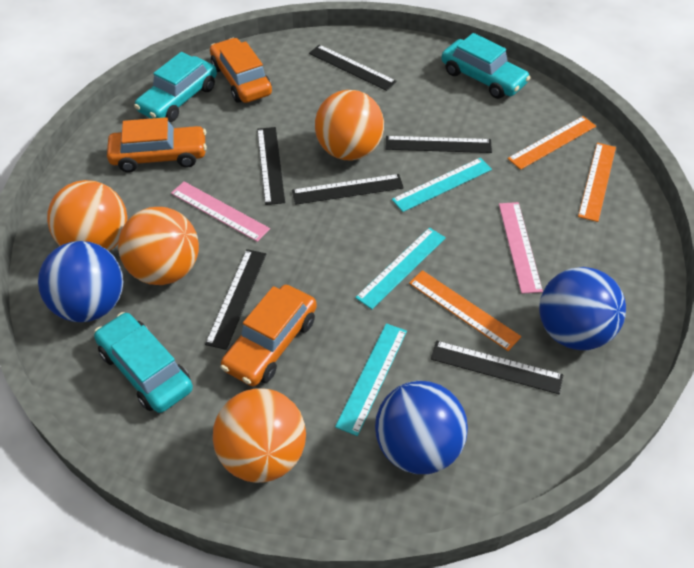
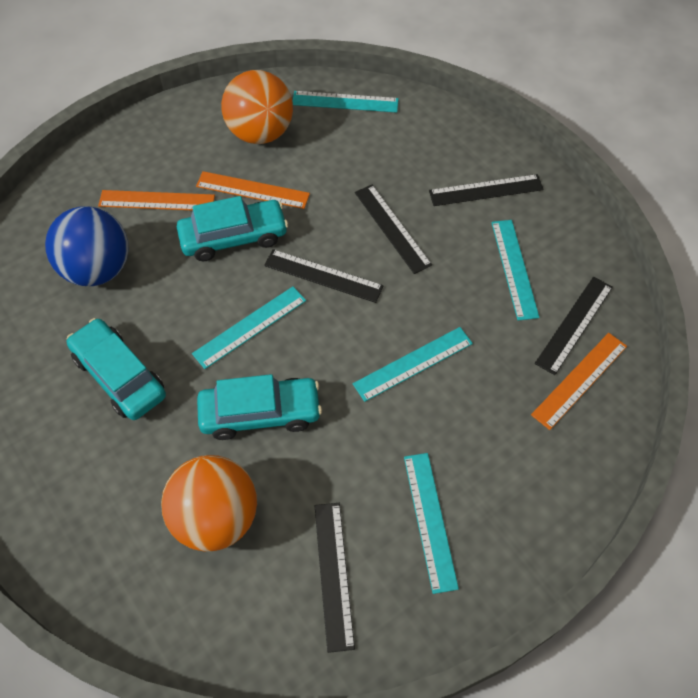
black ruler: [205,249,266,350] [257,127,285,205] [292,174,404,205] [309,45,397,91] [386,136,492,153] [431,341,563,394] = 6 -> [264,249,384,303] [315,503,355,653] [355,185,432,274] [429,174,544,206] [535,277,613,375] = 5
blue ball: [38,241,123,322] [375,381,468,474] [539,267,626,350] = 3 -> [45,206,129,286] = 1
orange ball: [47,180,127,251] [118,207,199,285] [213,389,306,483] [315,90,384,160] = 4 -> [161,455,257,552] [221,70,293,144] = 2
orange car: [107,117,207,172] [210,38,272,103] [220,285,317,386] = 3 -> none = 0
pink ruler: [171,182,270,242] [499,202,543,294] = 2 -> none = 0
turquoise ruler: [335,323,407,436] [355,227,446,309] [392,158,492,212] = 3 -> [192,286,306,369] [292,91,399,113] [353,327,473,402] [404,453,459,594] [491,220,540,321] = 5

